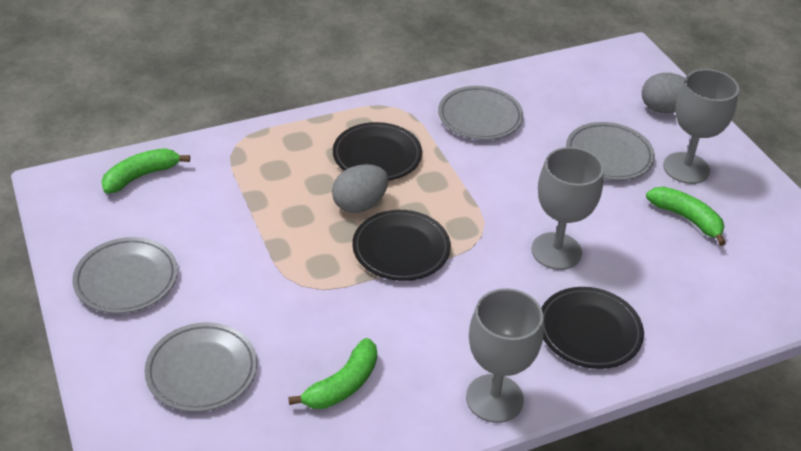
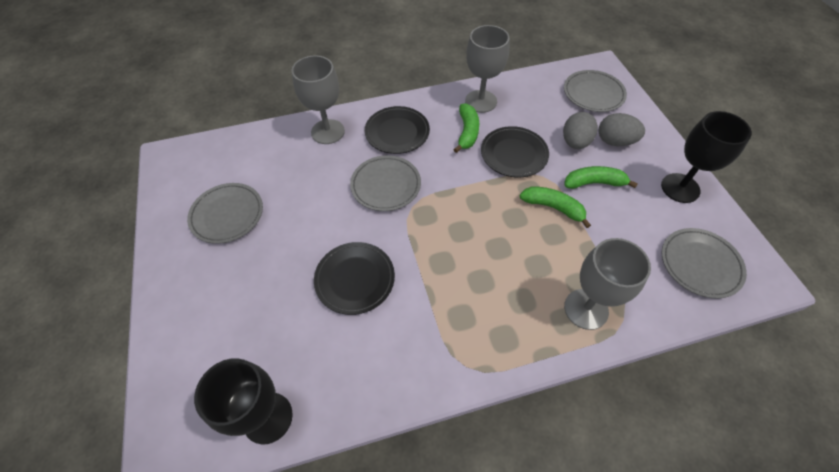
black goblet: none = 0 -> [194,358,293,444] [661,111,752,203] = 2

